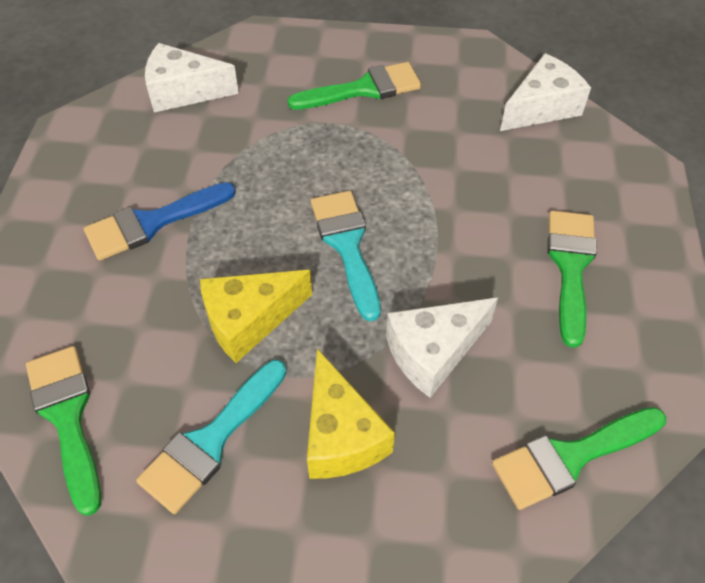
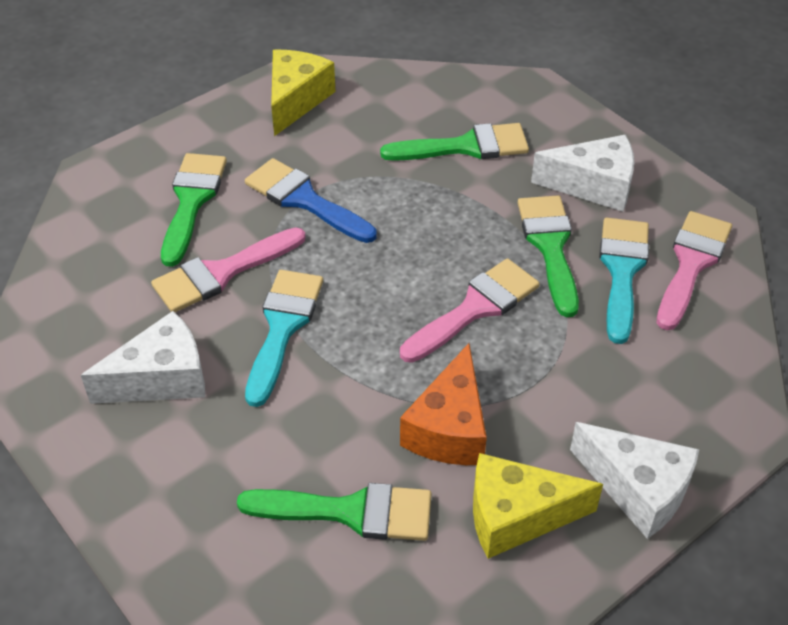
orange cheese: none = 0 -> [400,343,487,465] = 1
pink brush: none = 0 -> [151,227,306,312] [400,258,540,363] [657,211,732,330] = 3

